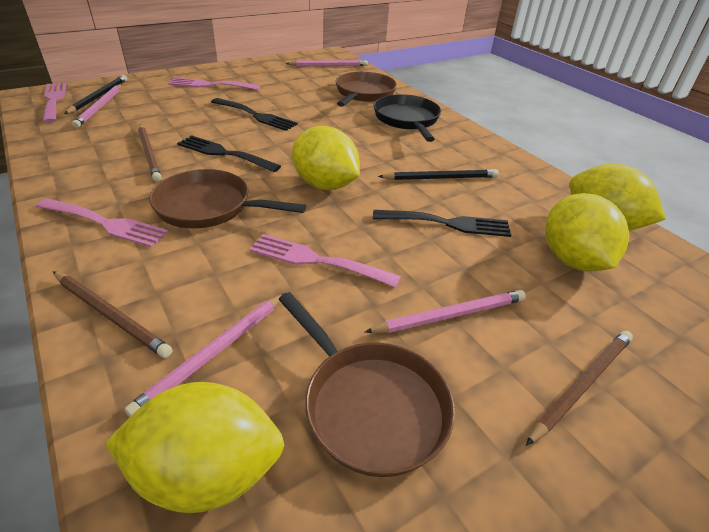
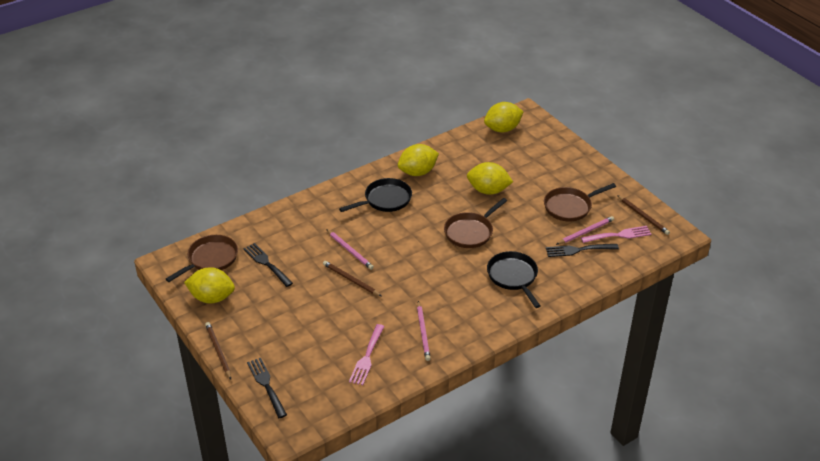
black pan: [374,94,441,142] = 1 -> [339,178,412,212] [487,251,541,308] = 2
black pencil: [64,75,127,114] [378,169,499,180] = 2 -> none = 0
pink fork: [36,198,169,247] [43,82,67,123] [168,78,261,90] [249,234,401,288] = 4 -> [349,324,385,385] [581,226,651,243] = 2
pink pencil: [72,84,122,128] [124,293,285,417] [286,60,368,66] [365,290,526,333] = 4 -> [326,229,374,270] [417,301,431,361] [556,216,614,245] = 3

